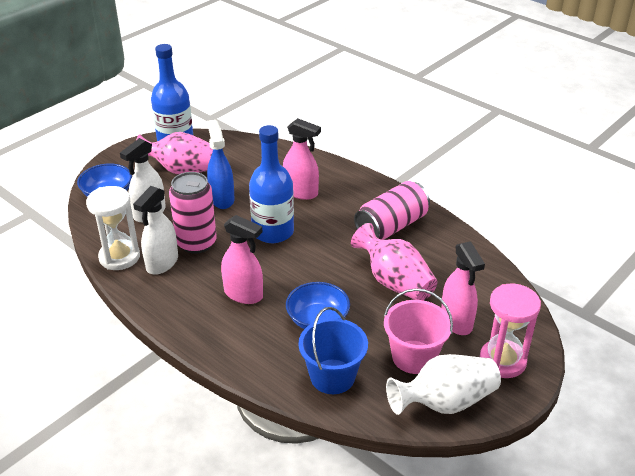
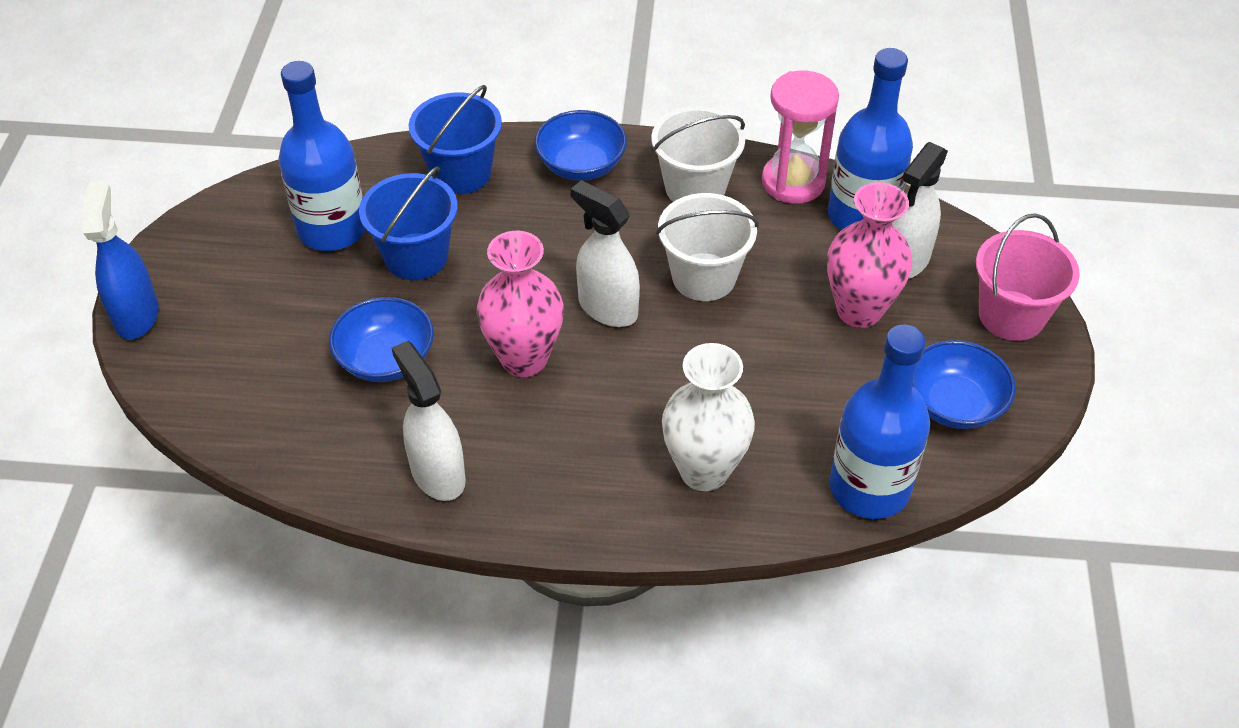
blue bottle: [151,44,193,141] [249,125,294,243] = 2 -> [278,61,366,251] [828,48,913,230] [829,325,930,519] = 3
blue bowl: [77,163,132,197] [286,282,350,329] = 2 -> [329,297,434,382] [535,110,627,181] [912,340,1016,429] = 3
blue bucket: [298,307,368,394] = 1 -> [359,166,458,280] [409,85,502,194] = 2
pink can: [169,172,217,254] [354,181,430,240] = 2 -> none = 0
pink spray bottle: [221,215,263,304] [283,118,321,200] [441,241,485,335] = 3 -> none = 0
white bucket: none = 0 -> [651,107,745,202] [656,193,759,301] = 2
white hourglass: [86,186,140,270] = 1 -> none = 0
white spray bottle: [120,138,166,222] [133,186,178,275] = 2 -> [392,341,466,501] [571,180,640,327] [892,142,948,279] = 3

